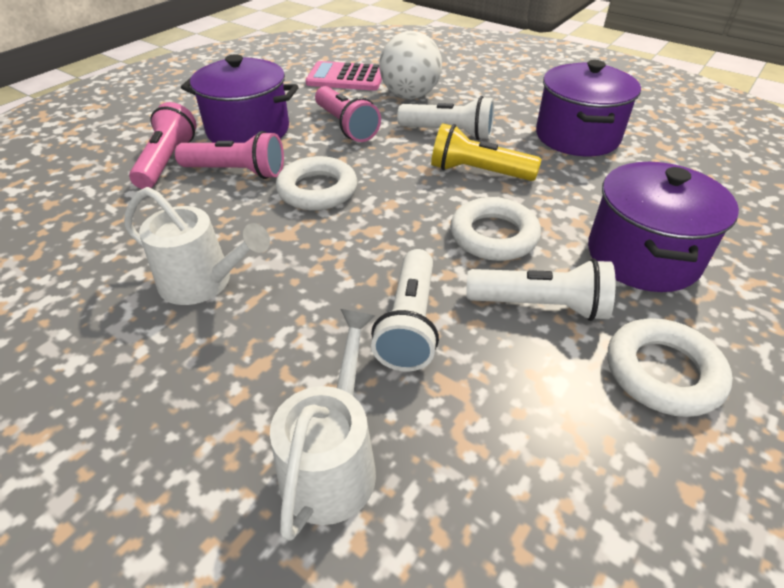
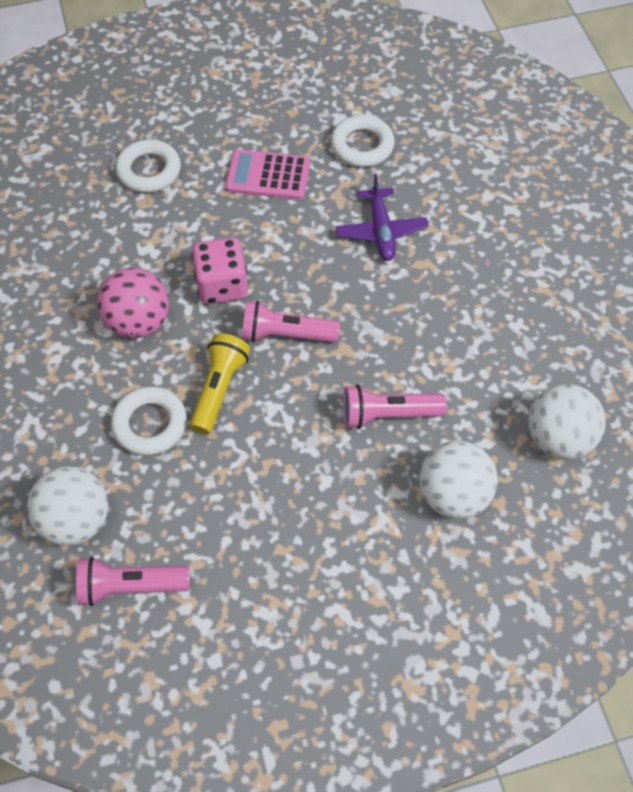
pink ball: none = 0 -> [97,268,169,338] = 1
pink dice: none = 0 -> [191,238,248,304] = 1
purple plane: none = 0 -> [336,174,428,261] = 1
purple pot: [181,54,298,143] [536,60,641,156] [588,162,739,292] = 3 -> none = 0
white ball: [379,31,442,99] = 1 -> [27,466,108,546] [419,441,498,519] [528,384,606,459] = 3
white flashlight: [371,249,439,372] [397,96,494,140] [466,259,616,321] = 3 -> none = 0
white watering can: [124,187,270,305] [270,309,376,541] = 2 -> none = 0

